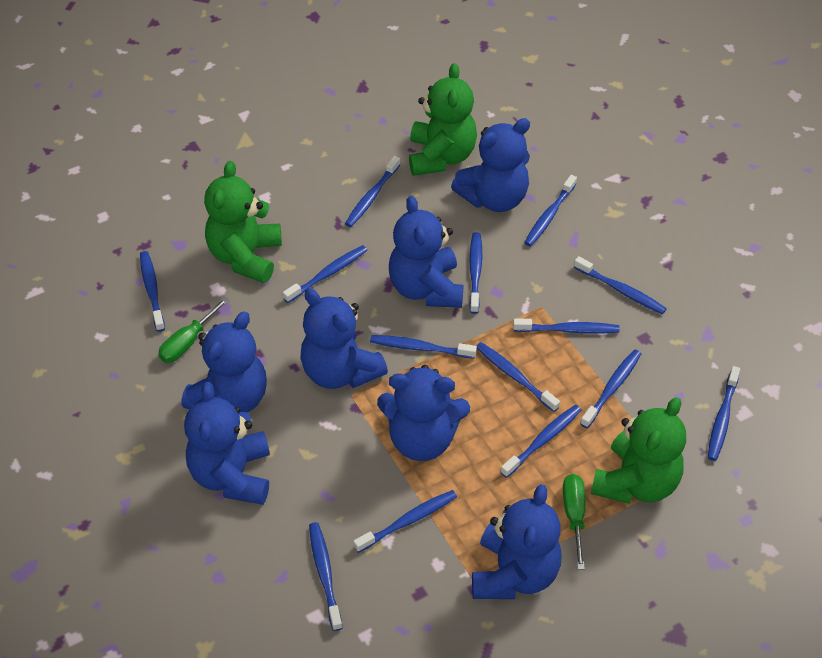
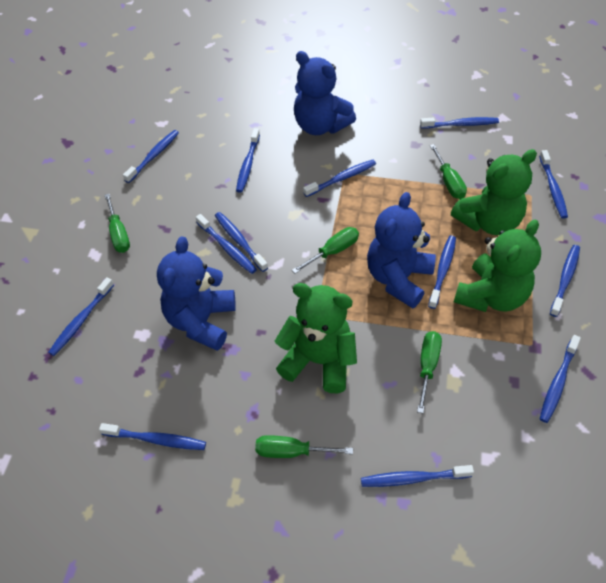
blue teddy bear: [182,311,267,412] [184,382,270,505] [300,288,388,389] [377,365,470,461] [389,196,463,308] [451,118,530,212] [472,484,562,599] = 7 -> [157,236,236,351] [294,51,356,135] [367,192,436,308] = 3
blue toothbrush: [140,251,165,332] [283,245,367,303] [309,522,342,631] [345,156,400,227] [353,490,457,553] [370,335,477,359] [469,232,482,314] [477,342,560,412] [501,405,581,478] [513,319,620,334] [524,175,577,247] [574,256,667,314] [580,350,641,428] [708,366,740,461] = 14 -> [48,277,114,356] [99,423,206,450] [123,130,179,183] [196,214,257,274] [215,212,268,272] [236,128,260,193] [303,160,376,197] [361,465,474,487] [420,117,499,129] [428,236,456,309] [539,150,568,219] [540,335,581,423] [550,245,580,317] = 13
green screwdriver: [158,297,229,363] [563,474,586,570] = 2 -> [105,194,130,253] [255,435,353,458] [292,227,359,274] [417,331,442,413] [430,144,467,199] = 5

